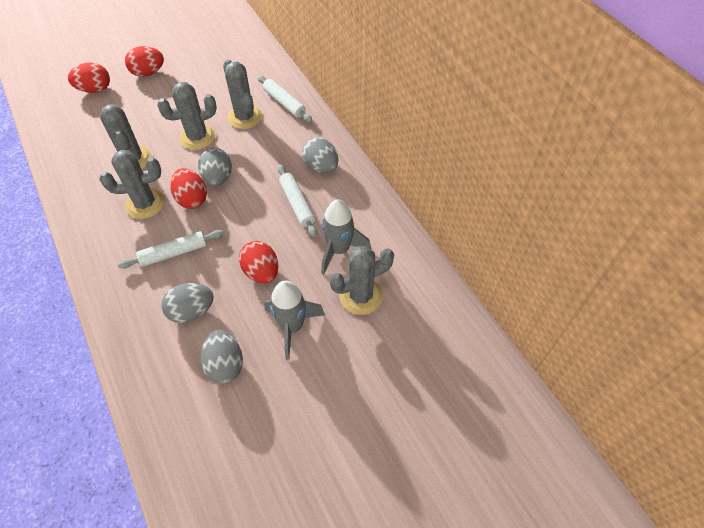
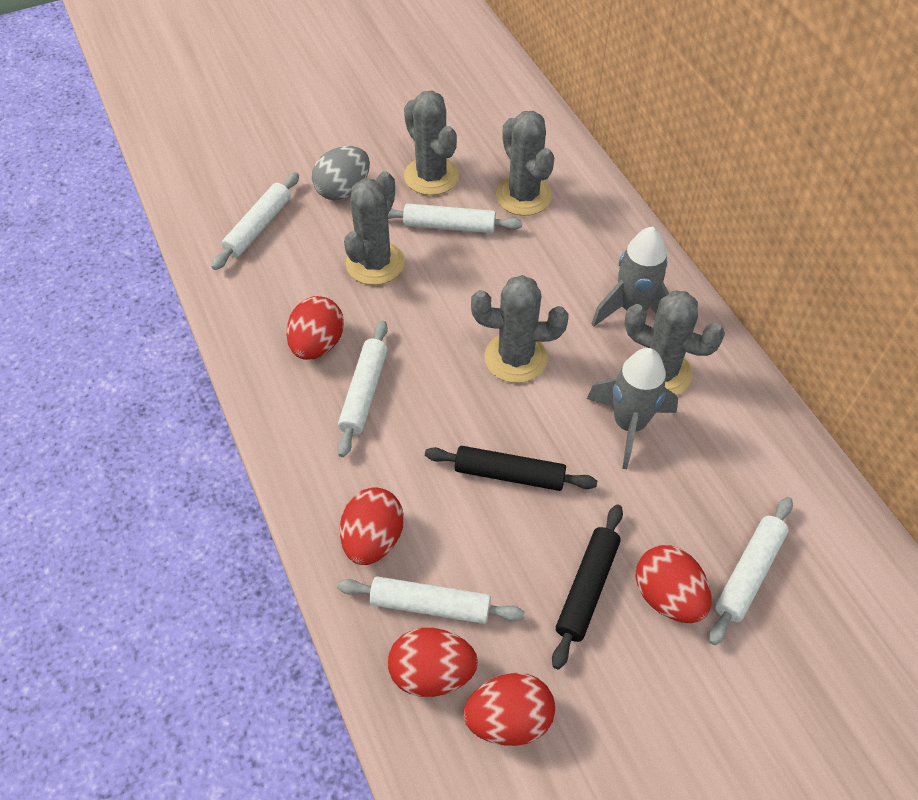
black rolling pin: none = 0 -> [425,446,597,491] [552,504,623,670] = 2
grey egg: [161,283,214,323] [198,148,232,186] [201,330,243,384] [302,137,338,173] = 4 -> [312,146,370,200] = 1
red egg: [68,62,110,93] [125,46,164,77] [170,168,207,209] [239,241,278,283] = 4 -> [286,296,344,360] [340,487,404,565] [388,628,478,697] [464,673,555,746] [635,545,712,623] = 5
white rolling pin: [118,230,224,269] [257,75,312,122] [277,164,317,237] = 3 -> [211,172,299,270] [337,320,388,457] [337,576,525,624] [388,203,522,234] [709,497,793,645] = 5

